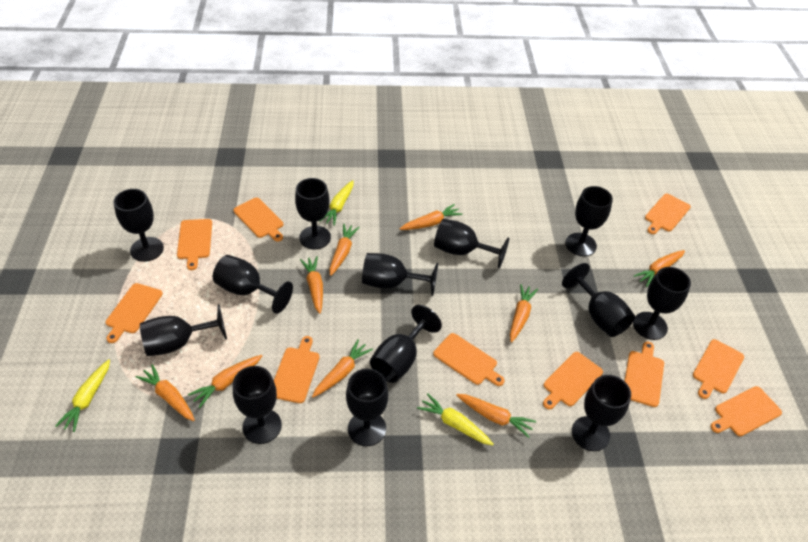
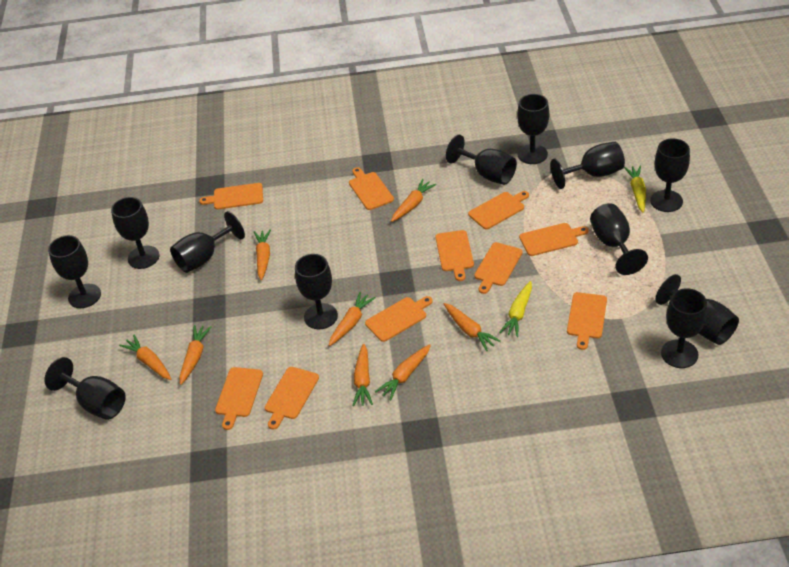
black goblet: [114,189,164,262] [140,304,227,356] [213,255,293,314] [233,366,282,444] [295,178,331,249] [346,369,388,446] [362,253,438,296] [370,305,442,383] [434,219,509,269] [562,263,635,337] [566,186,613,256] [572,375,631,451] [633,267,691,340] = 13 -> [44,357,126,420] [48,235,101,308] [111,197,160,269] [170,211,245,273] [295,254,338,329] [446,135,517,185] [517,94,549,164] [551,142,625,189] [590,203,648,275] [650,138,690,212] [656,274,739,345] [661,288,707,368] = 12
orange carrot: [135,364,195,421] [188,355,262,408] [300,256,323,314] [312,339,373,397] [329,224,360,276] [400,204,463,230] [456,394,536,438] [510,284,538,342] [633,250,685,287] = 9 -> [119,335,171,380] [179,325,212,385] [254,229,271,280] [329,292,376,346] [353,344,373,406] [375,344,431,400] [391,179,436,222] [444,303,501,351] = 8
yellow carrot: [55,359,110,432] [320,180,354,226] [417,394,494,446] = 3 -> [499,281,532,337] [624,166,646,213] = 2

